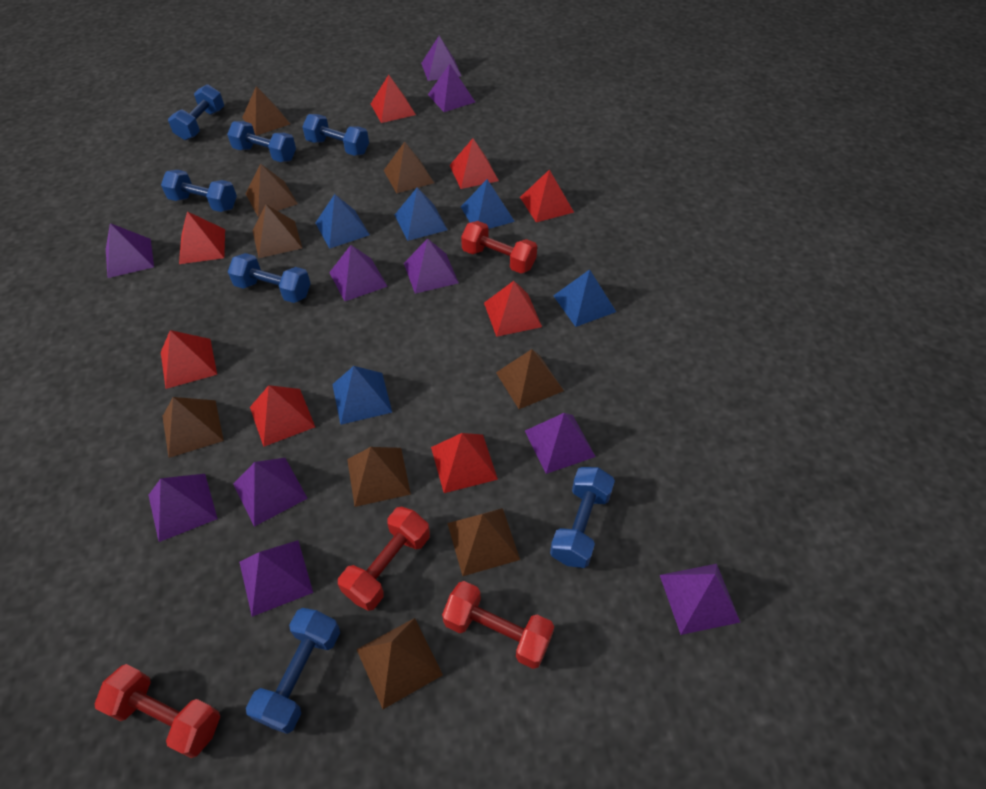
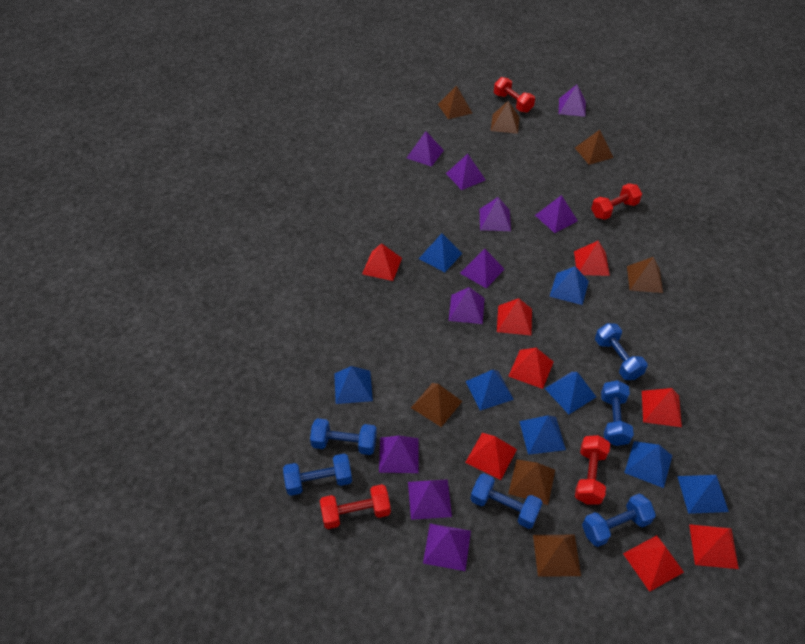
blue dumbbell: [161,170,237,212] [168,84,224,140] [227,121,296,162] [228,253,311,303] [246,608,340,734] [302,114,369,156] [550,467,615,568] = 7 -> [283,453,352,496] [310,418,377,455] [470,473,543,529] [582,494,656,547] [595,323,648,380] [601,380,634,446] = 6
blue pyramid: [315,194,370,249] [332,366,392,425] [395,187,448,241] [461,179,515,229] [553,269,616,327] = 5 -> [334,366,373,404] [419,233,462,272] [465,369,514,411] [519,415,566,455] [544,372,596,414] [549,266,589,305] [624,441,672,488] [677,475,729,514] = 8
brown pyramid: [162,397,224,458] [242,86,290,136] [246,164,298,217] [252,205,302,258] [347,447,411,507] [357,618,443,709] [384,142,434,193] [447,508,520,576] [496,349,564,409] = 9 -> [411,383,462,427] [438,85,472,119] [491,101,520,134] [508,459,555,505] [533,535,581,577] [575,130,613,165] [627,257,663,293] = 7

